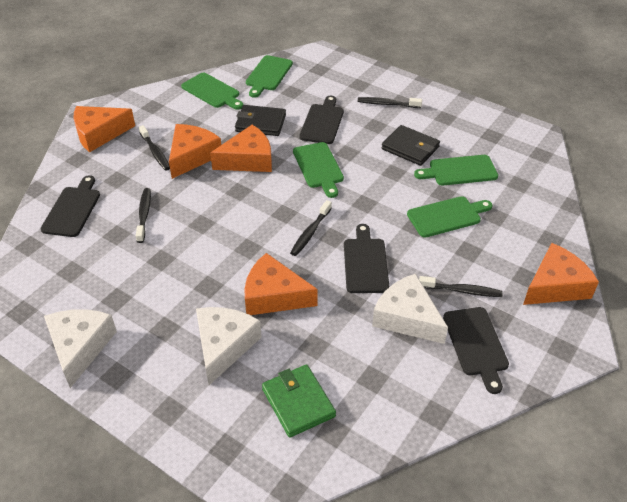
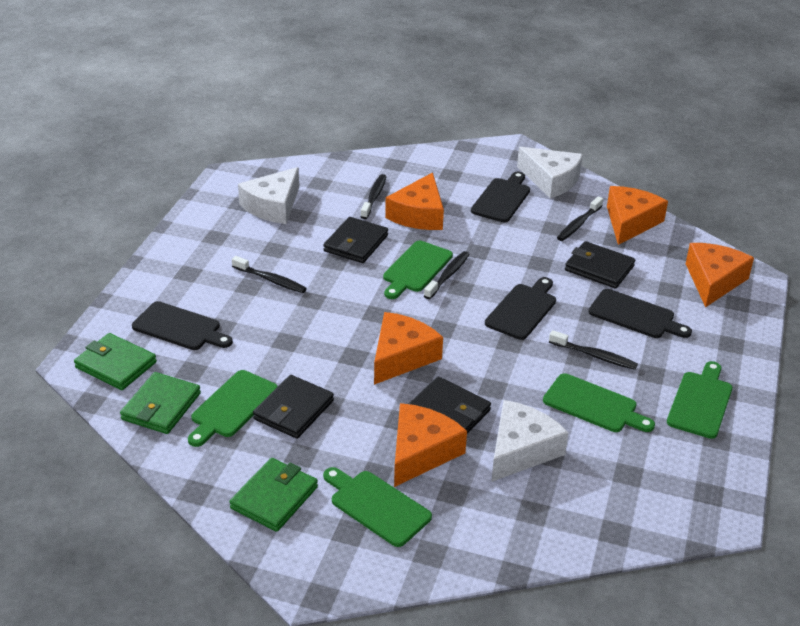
black wallet: [235,105,286,136] [381,125,440,166] = 2 -> [253,375,334,439] [323,217,388,263] [409,377,491,434] [565,241,635,288] = 4
green wallet: [262,364,336,438] = 1 -> [74,333,157,390] [120,372,201,434] [230,458,318,532] = 3

